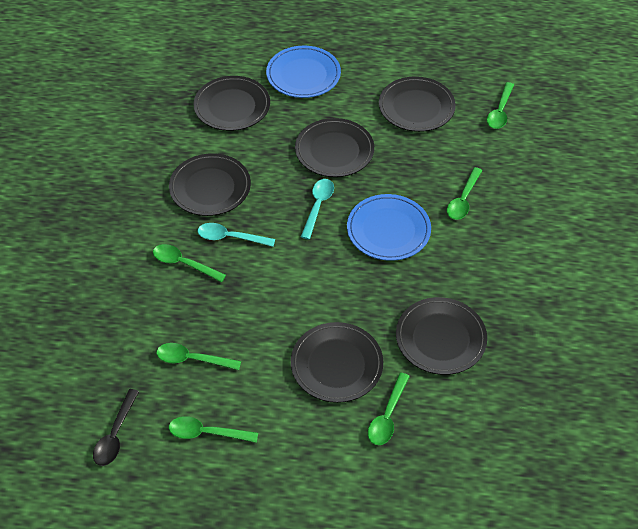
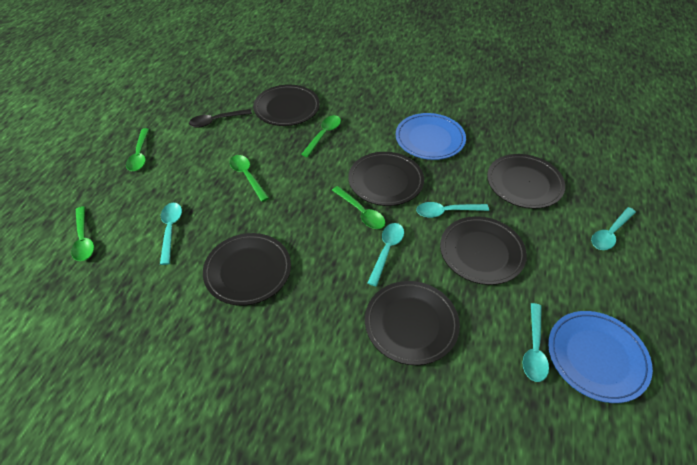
green spoon: [153,244,226,282] [156,343,241,370] [169,416,258,443] [368,372,410,445] [447,167,482,220] [487,82,514,129] = 6 -> [71,206,94,261] [126,128,149,171] [230,155,269,202] [301,115,341,157] [332,186,385,229] = 5
turquoise spoon: [198,223,275,247] [301,179,334,240] = 2 -> [160,203,182,265] [367,223,404,286] [416,202,489,218] [522,303,549,382] [591,207,636,250] = 5

